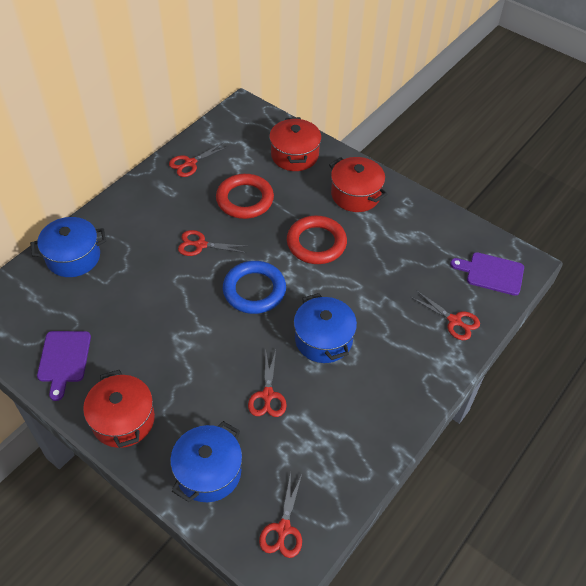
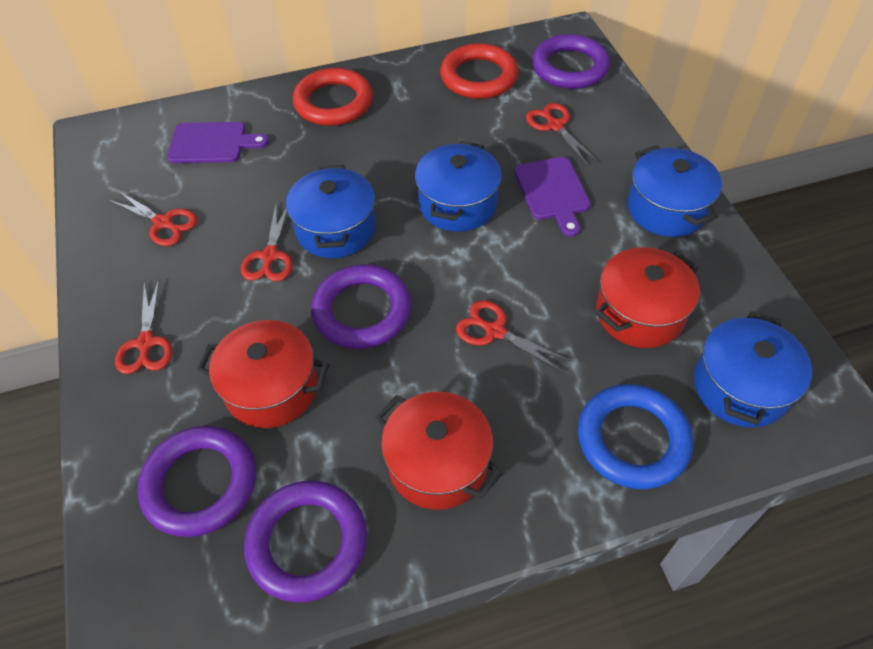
blue pot: [30,217,106,277] [170,421,242,502] [294,293,357,363] = 3 -> [286,165,376,258] [415,141,502,232] [627,146,722,237] [694,311,812,427] = 4
purple ring: none = 0 -> [137,426,256,537] [244,481,367,602] [311,264,412,349] [532,34,610,89] = 4

